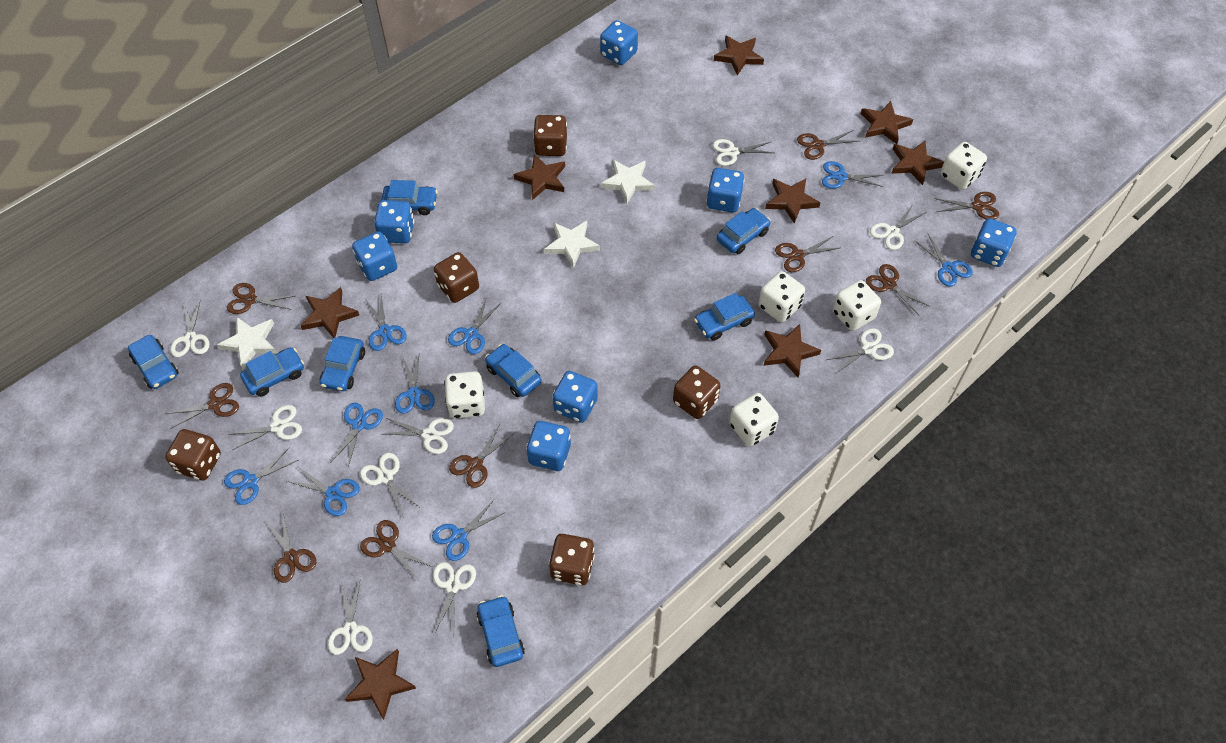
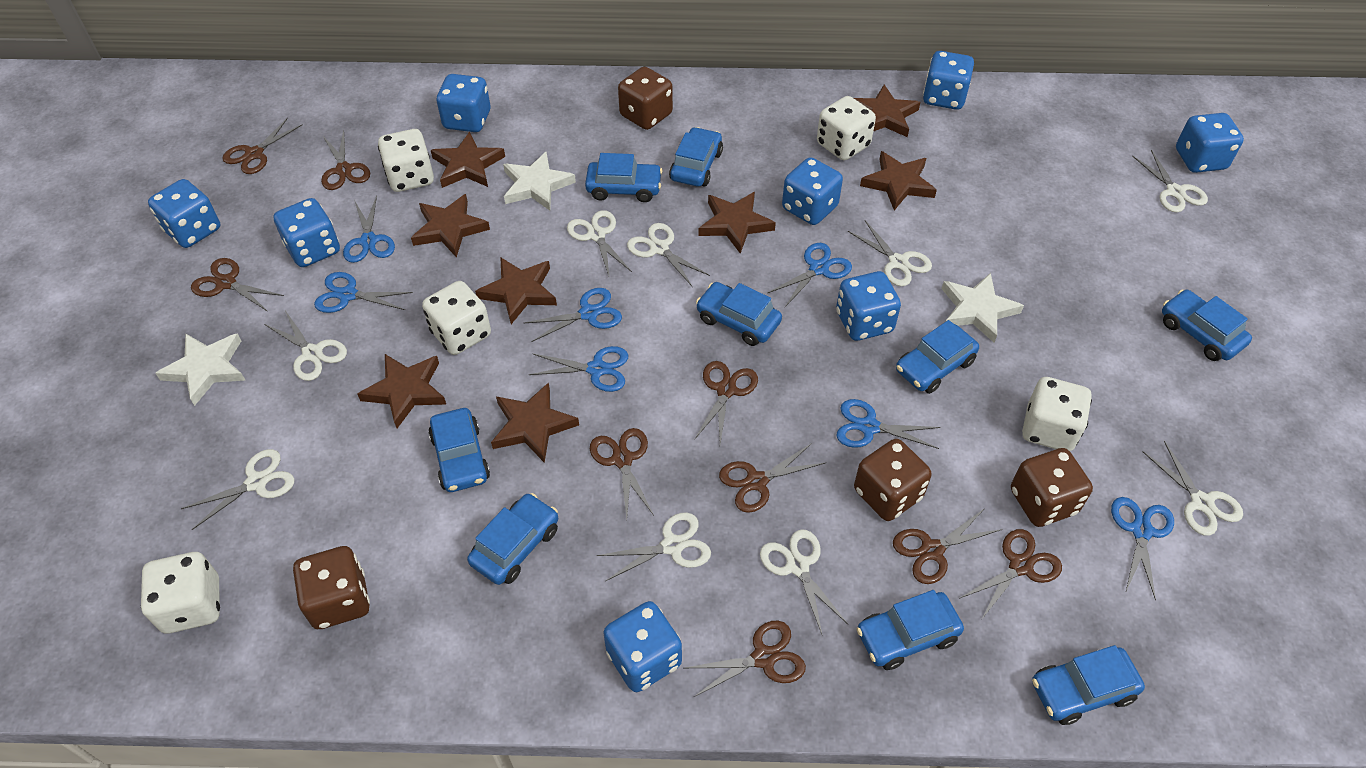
blue car: [128,335,179,389] [240,347,304,397] [320,336,365,391] [382,180,438,215] [477,595,525,667] [485,344,542,397] [694,293,755,341] [717,208,770,254] = 8 -> [428,408,490,492] [467,493,558,585] [585,153,663,202] [669,127,723,187] [696,282,782,346] [857,590,964,670] [896,320,979,394] [1032,645,1145,725] [1162,289,1252,361] = 9
blue dice: [352,232,397,281] [374,200,414,243] [526,421,571,471] [553,371,598,423] [600,20,638,65] [706,168,745,213] [971,218,1017,267] = 7 -> [148,179,220,248] [273,198,340,267] [436,74,490,132] [603,601,682,692] [782,157,843,225] [836,271,901,341] [923,51,974,110] [1176,113,1244,173] = 8
blue scissors: [224,448,299,505] [287,467,360,516] [330,403,383,467] [365,296,407,351] [395,352,435,414] [432,500,506,561] [448,297,501,354] [822,161,884,189] [914,234,973,287] = 9 -> [314,272,413,313] [343,195,395,263] [524,288,622,342] [529,346,628,392] [768,243,852,307] [836,399,941,449] [1111,497,1174,600] = 7
brown dice: [165,429,221,481] [434,252,479,303] [533,115,567,156] [549,534,595,585] [673,366,721,419] = 5 -> [293,546,370,629] [618,67,673,130] [854,439,932,521] [1011,448,1093,527] = 4

